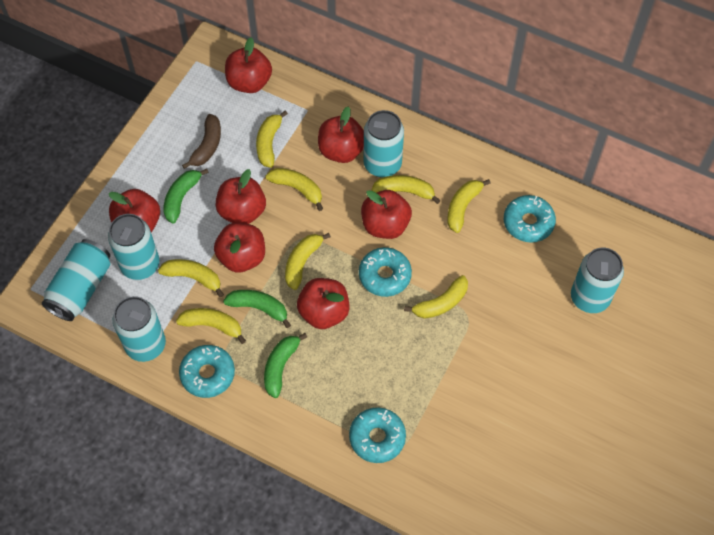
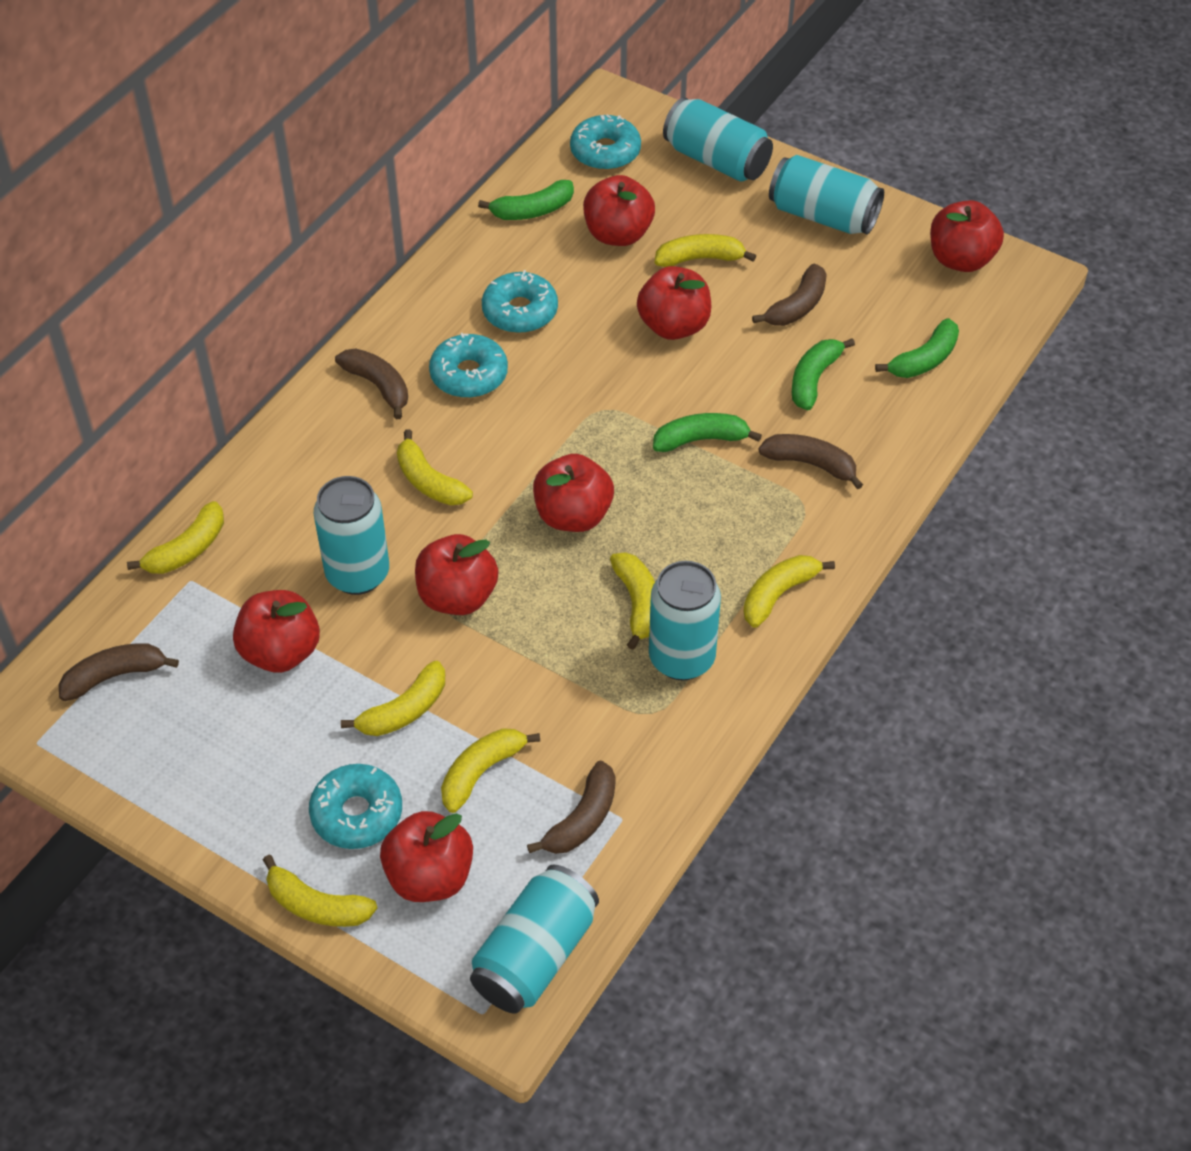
brown banana: [182,114,221,169] = 1 -> [59,643,179,701] [335,349,408,419] [527,761,615,854] [752,264,827,326] [759,434,863,489] = 5
green banana: [163,168,209,224] [223,290,291,328] [264,333,307,398] = 3 -> [478,180,574,220] [653,413,762,452] [792,338,855,410] [875,318,959,378] = 4

